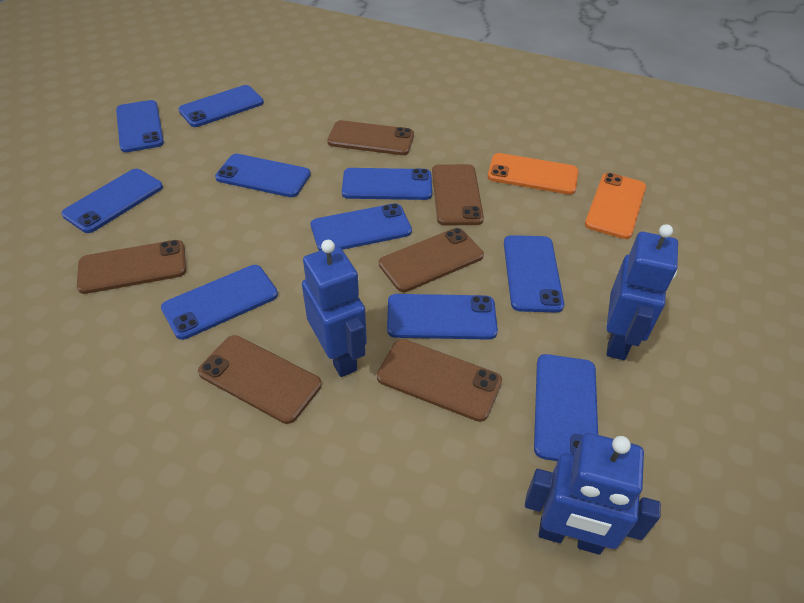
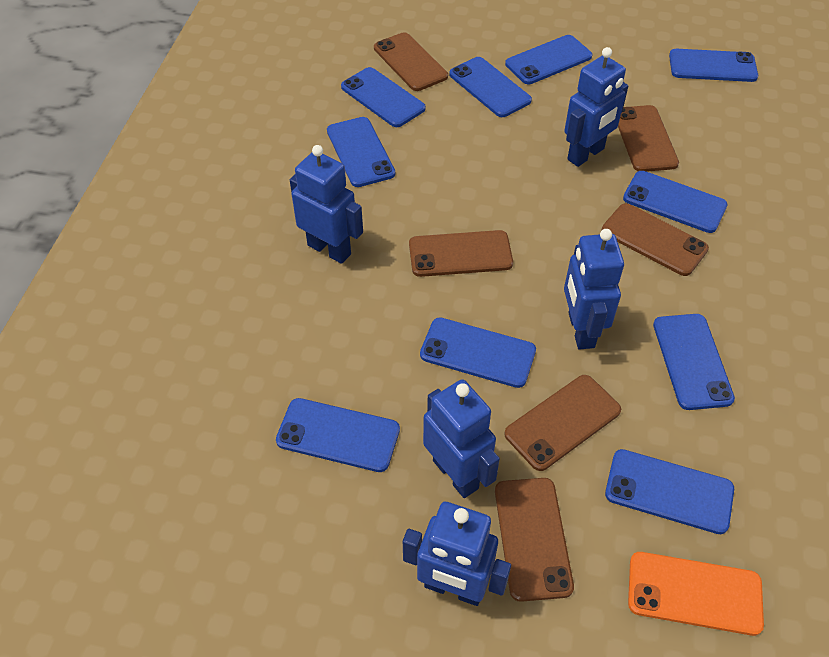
blue robot: [302,240,367,377] [525,433,661,555] [606,224,678,360] = 3 -> [290,145,363,264] [403,502,511,606] [423,379,500,498] [564,47,628,167] [564,229,624,349] = 5
orange phone: [488,153,579,195] [585,173,646,239] = 2 -> [628,552,764,636] = 1

